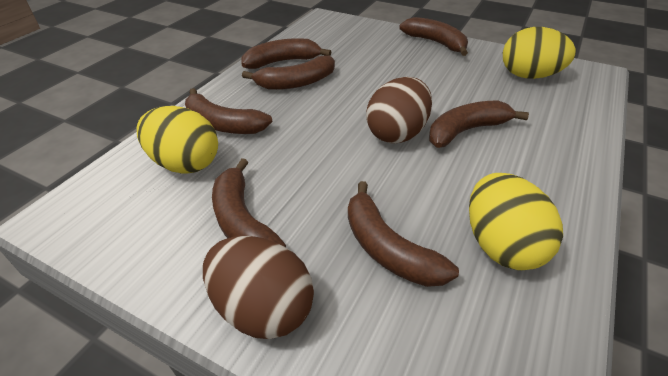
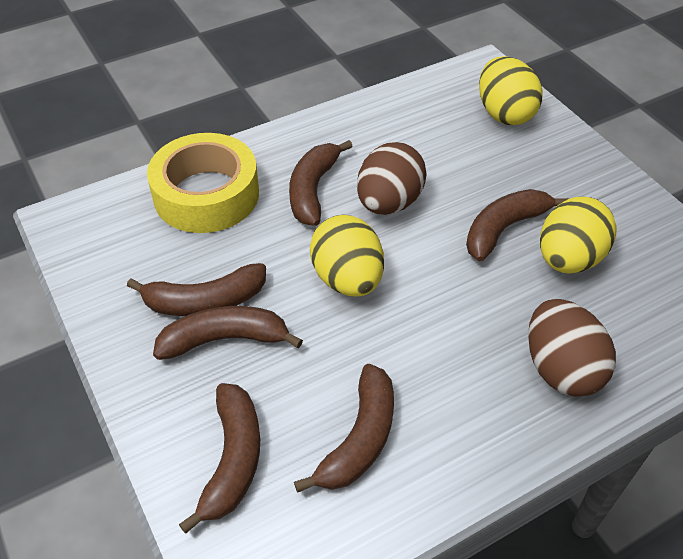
brown banana: [185,88,273,134] [212,158,286,247] [242,38,331,69] [242,55,335,90] [348,181,459,287] [399,17,468,56] [429,101,529,148] = 7 -> [127,263,266,316] [153,306,303,360] [179,383,260,534] [289,140,353,226] [294,364,394,492] [466,189,569,262] = 6
yellow tape: none = 0 -> [147,133,259,233] = 1

